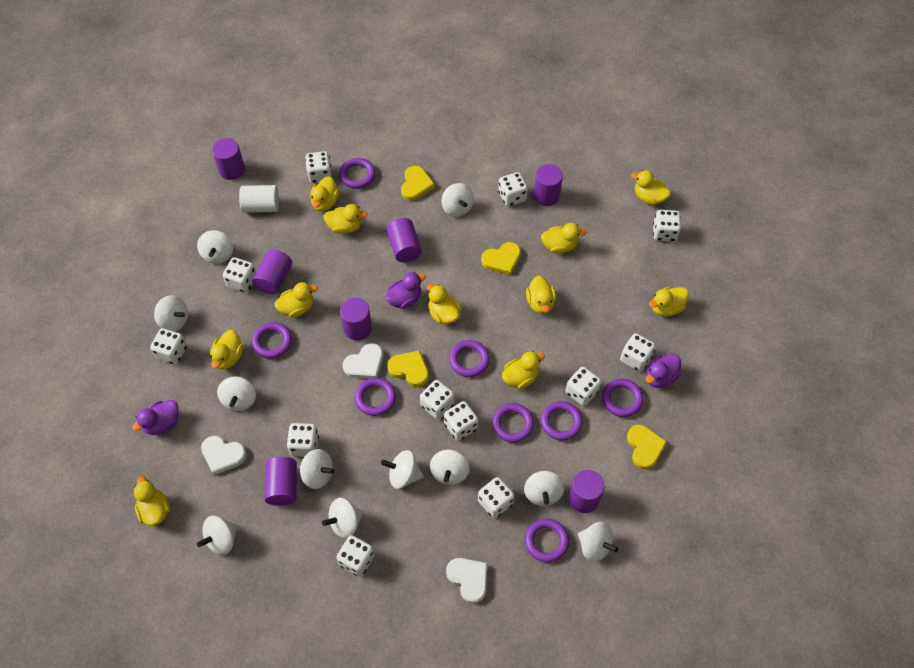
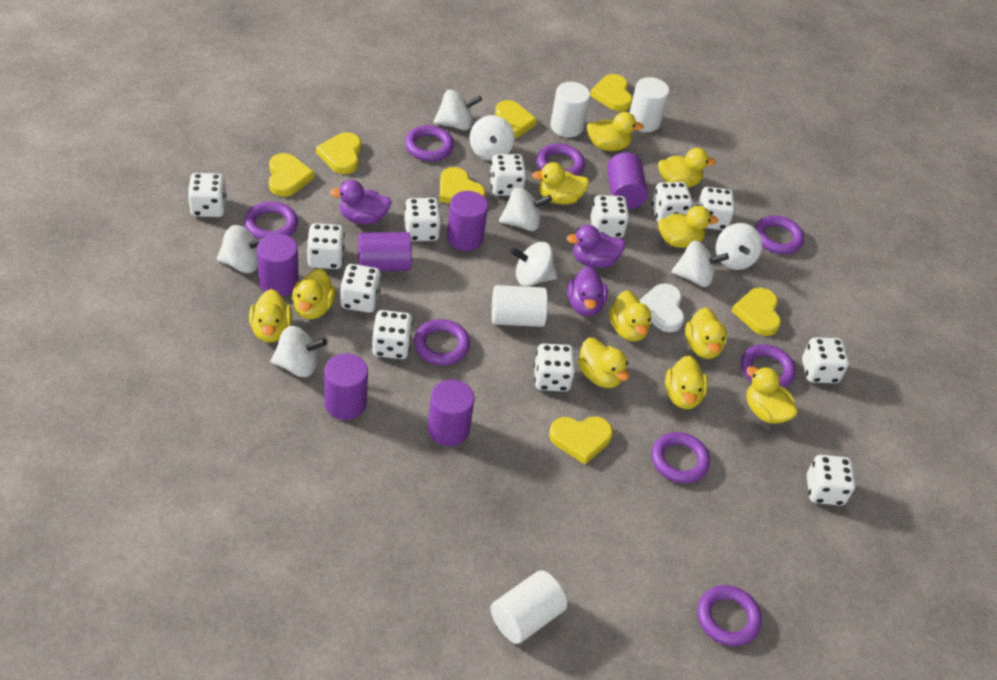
purple cylinder: [212,138,245,180] [252,249,292,294] [264,457,297,506] [340,298,372,340] [387,218,422,262] [534,164,563,206] [569,470,604,513] = 7 -> [257,233,299,296] [324,353,368,420] [358,232,412,271] [428,379,474,446] [447,191,488,251] [607,152,648,209] = 6
white cylinder: [239,185,279,213] = 1 -> [490,570,567,644] [492,285,548,327] [550,82,590,137] [629,77,669,132] = 4
white heart: [201,436,247,475] [343,343,383,379] [446,558,487,603] = 3 -> [639,283,685,332] = 1
white spinning top: [154,295,188,332] [197,230,233,264] [197,516,238,555] [217,376,256,411] [300,449,335,489] [322,498,364,539] [381,450,424,489] [430,449,469,485] [442,183,474,217] [524,471,564,506] [578,522,618,562] = 11 -> [217,225,265,273] [271,326,327,377] [434,90,482,130] [470,115,515,161] [499,187,552,231] [510,242,557,286] [671,241,729,287] [716,223,762,270] = 8
yellow heart: [387,350,429,387] [401,166,435,201] [481,242,521,275] [627,425,667,469] = 4 -> [269,153,315,197] [316,132,361,174] [439,167,486,204] [495,100,537,139] [549,416,613,465] [590,74,633,112] [732,287,781,336] = 7

